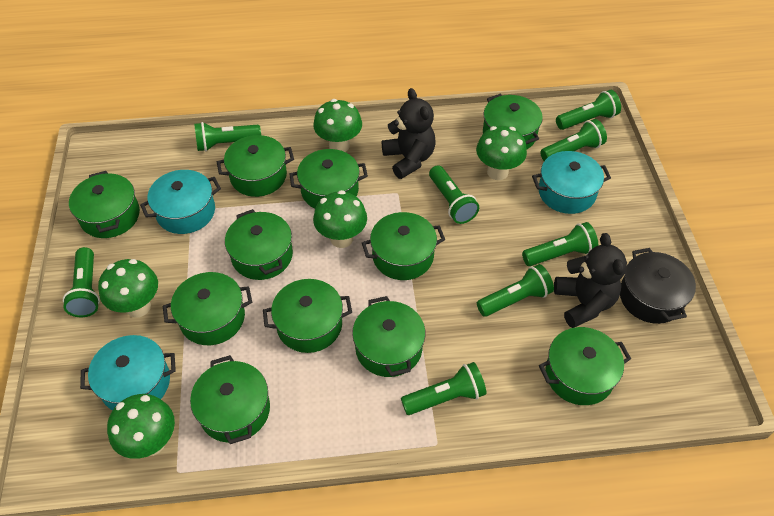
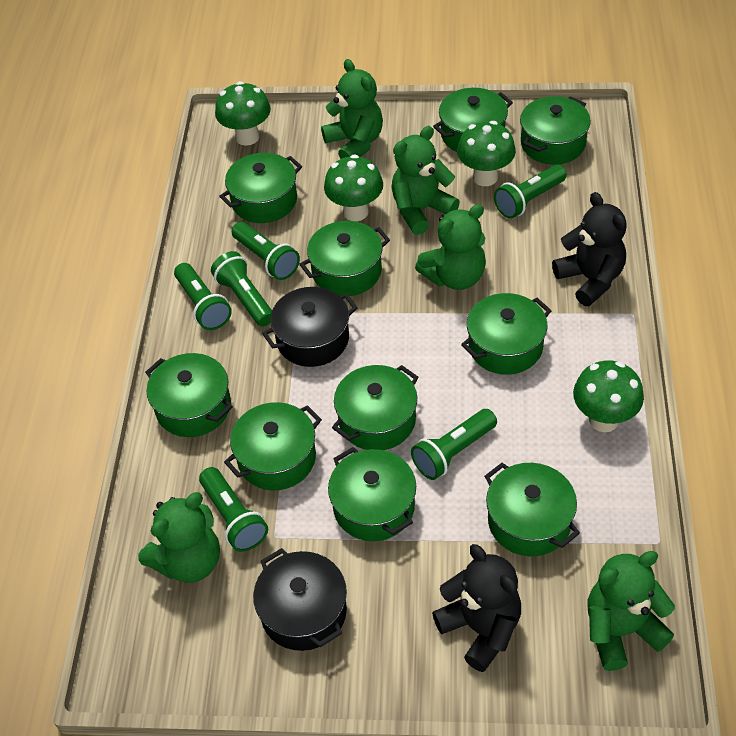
black pot: [620,248,696,324] = 1 -> [253,548,347,651] [262,287,358,367] = 2
green flashlight: [63,247,100,317] [194,122,261,151] [401,362,486,415] [429,165,479,224] [477,264,554,317] [522,222,598,266] [540,119,607,161] [556,90,621,130] = 8 -> [174,263,232,330] [199,467,268,552] [211,251,272,327] [232,222,300,280] [411,409,497,480] [494,164,567,219] = 6
green mushroom: [98,259,158,318] [107,394,175,459] [313,99,362,152] [313,190,367,248] [476,126,527,180] = 5 -> [215,81,271,146] [324,155,383,221] [457,121,516,186] [573,360,644,432] = 4
green pot: [69,171,140,238] [163,272,252,345] [190,355,270,444] [217,135,294,197] [225,209,293,280] [263,279,352,353] [289,149,368,209] [352,296,425,377] [362,212,445,280] [483,94,543,150] [539,327,631,405] = 11 -> [145,353,233,437] [219,153,302,223] [224,402,322,490] [299,221,390,296] [328,447,416,541] [332,365,418,450] [433,88,513,152] [461,293,551,375] [484,463,580,556] [520,96,591,165] = 10
green teddy bear: none = 0 -> [138,492,220,583] [321,59,383,159] [391,126,460,235] [415,204,486,290] [588,551,675,671] = 5
turquoise pot: [80,335,176,410] [140,170,221,234] [532,151,611,214] = 3 -> none = 0

